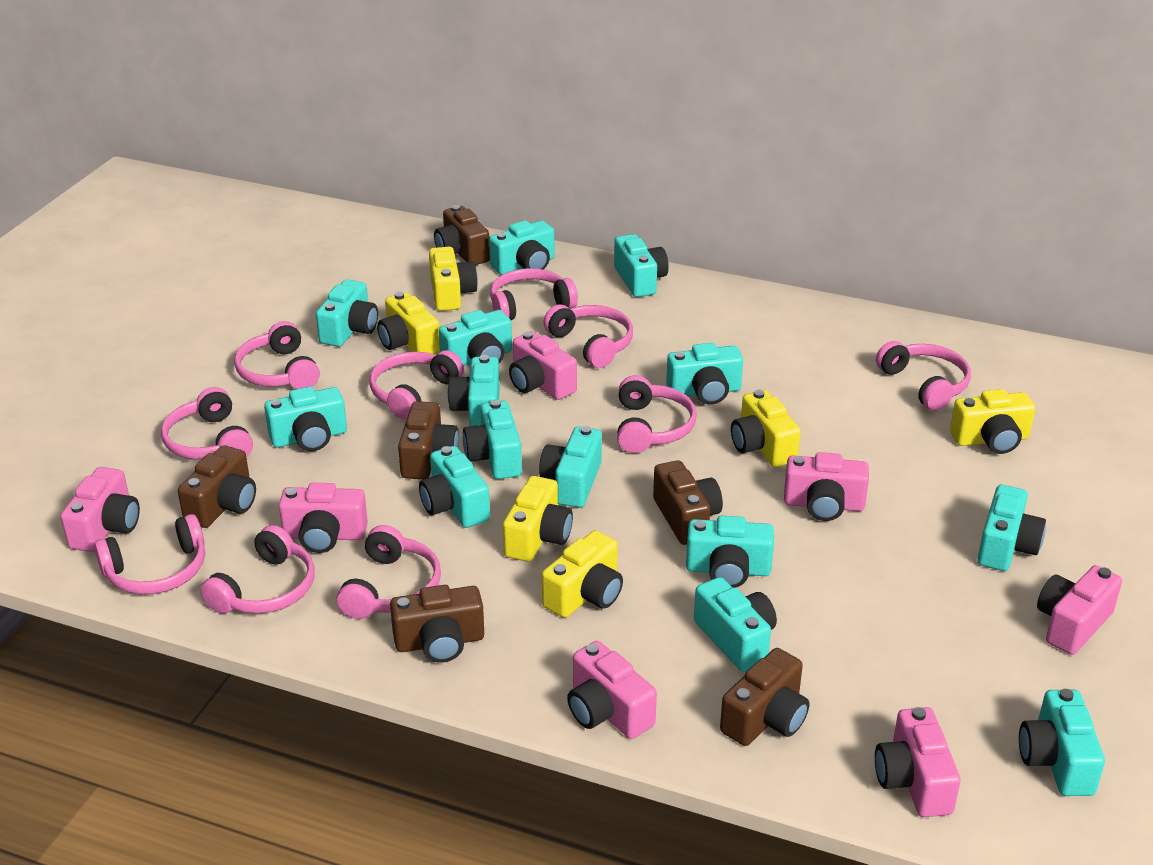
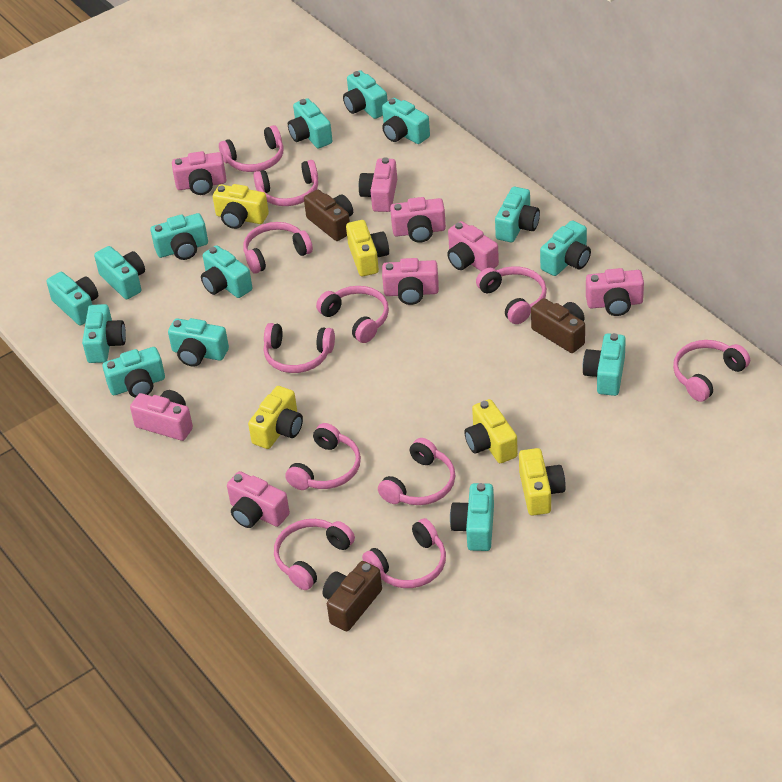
brown camera: [178,445,256,528] [390,585,484,663] [398,401,459,480] [434,205,490,265] [653,460,723,545] [720,648,809,746] = 6 -> [304,189,353,241] [323,561,382,631] [531,298,585,353] = 3
pink camera: [61,467,140,552] [279,483,368,553] [509,331,577,400] [567,641,657,739] [784,452,869,521] [875,707,961,817] [1037,565,1122,655] = 7 -> [130,390,193,441] [172,151,227,195] [227,471,290,528] [359,157,397,212] [382,258,439,305] [390,197,446,243] [447,221,499,271] [586,268,644,316] = 8
pink headphones: [94,514,205,594] [161,387,253,460] [200,525,315,614] [234,321,320,389] [336,525,441,619] [370,350,464,420] [490,268,578,320] [543,304,633,368] [617,375,697,453] [876,341,971,411] = 10 -> [219,125,284,172] [243,222,313,274] [253,160,318,206] [263,323,335,373] [274,519,355,590] [285,423,361,490] [316,286,389,343] [362,518,446,588] [378,438,456,505] [476,266,547,324] [673,340,750,402] = 11
yellow camera: [377,292,440,354] [429,247,478,311] [503,476,573,562] [542,530,623,618] [731,390,801,467] [950,389,1035,454] = 6 -> [213,184,269,229] [248,386,303,449] [346,220,389,276] [464,399,518,463] [519,448,565,516] = 5

